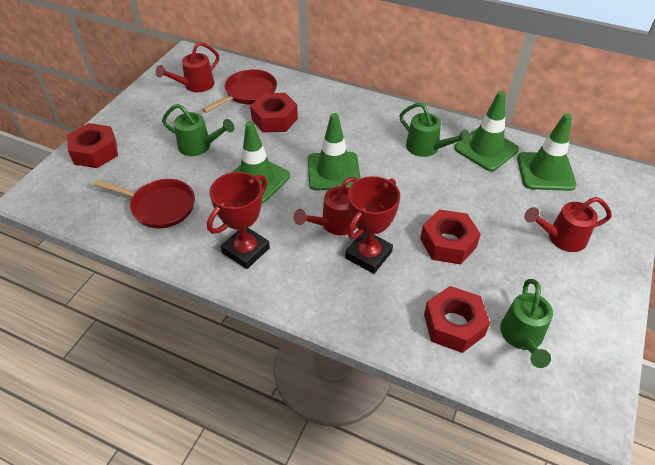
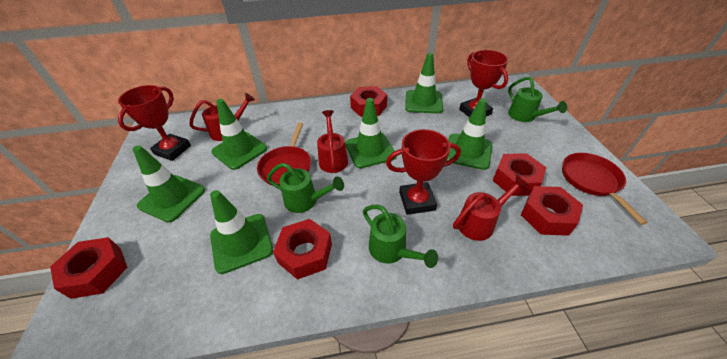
green traffic cone: [233,121,290,203] [308,113,361,191] [454,91,519,171] [517,113,577,191] = 4 -> [133,145,205,222] [210,190,273,274] [211,99,267,170] [345,98,396,168] [405,53,443,113] [447,98,492,170] = 6
red nut: [67,123,118,168] [250,93,298,133] [420,209,481,264] [424,286,490,353] = 4 -> [50,237,127,299] [273,219,332,280] [350,86,387,117] [493,153,546,196] [521,186,583,236] = 5
red trophy: [207,172,270,269] [345,176,400,274] = 2 -> [118,85,191,161] [386,129,461,215] [459,50,508,117] = 3

